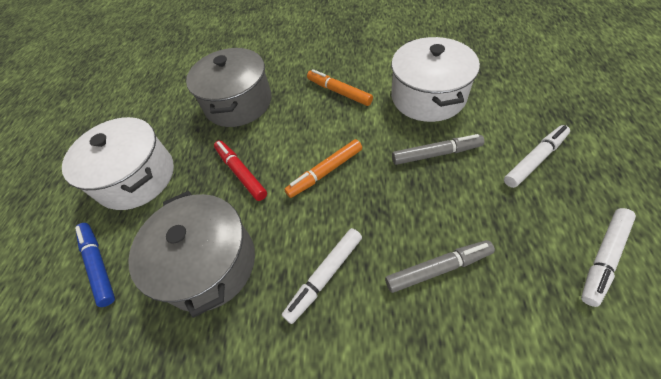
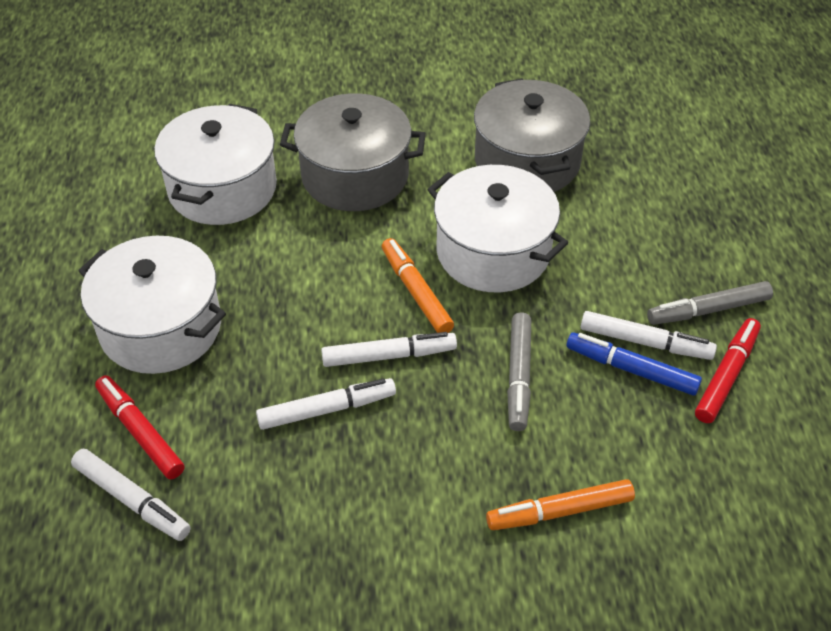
red marker: [214,140,267,201] = 1 -> [95,375,184,479] [695,318,761,423] = 2
white marker: [282,228,362,324] [504,125,570,188] [581,208,636,307] = 3 -> [71,449,191,541] [256,378,396,430] [321,332,457,367] [581,311,717,360] = 4
white pot: [62,117,174,210] [391,37,480,122] = 2 -> [78,236,226,374] [154,104,277,225] [427,165,568,292] = 3

